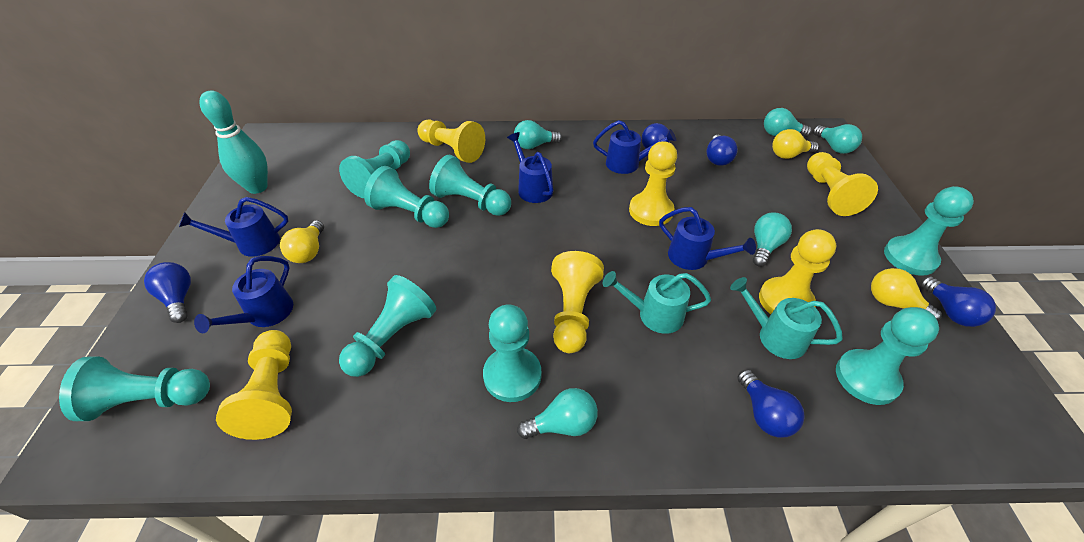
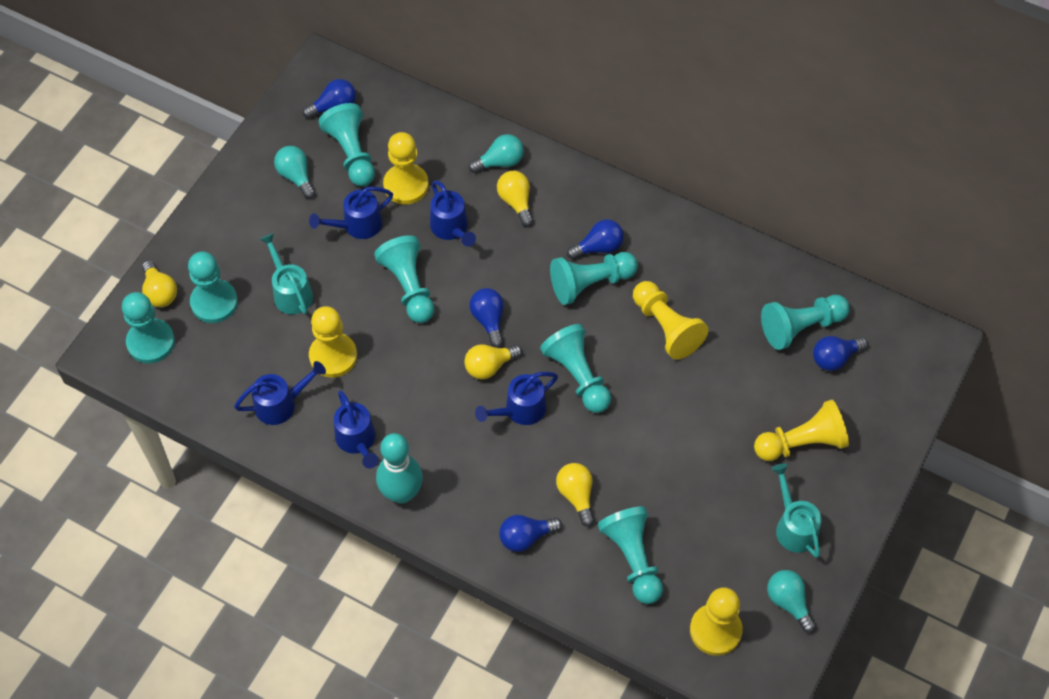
turquoise light bulb: [514,120,562,149] [517,388,598,439] [753,212,792,267] [764,108,812,137] [813,124,862,154] = 5 -> [274,146,316,199] [469,134,524,173] [767,570,816,633] = 3
yellow light bulb: [280,220,324,263] [772,129,819,159] [871,268,942,321] = 3 -> [142,260,177,307] [464,344,522,379] [497,171,533,226] [556,463,595,527] = 4
yellow pawn: [216,330,292,440] [417,120,485,163] [551,251,604,353] [629,141,677,226] [759,229,837,314] [807,152,878,216] = 6 -> [309,306,357,378] [383,132,429,205] [633,281,708,360] [690,587,743,656] [754,400,849,461] = 5

